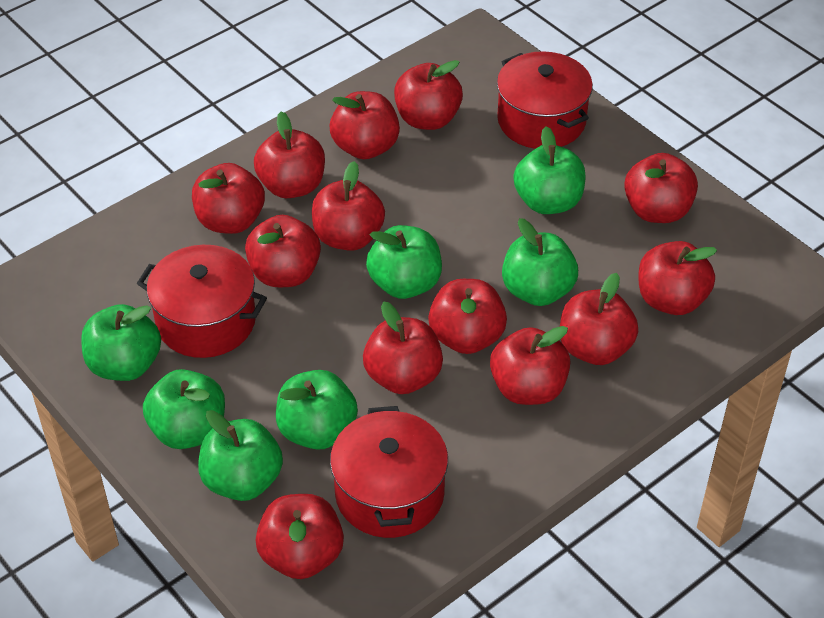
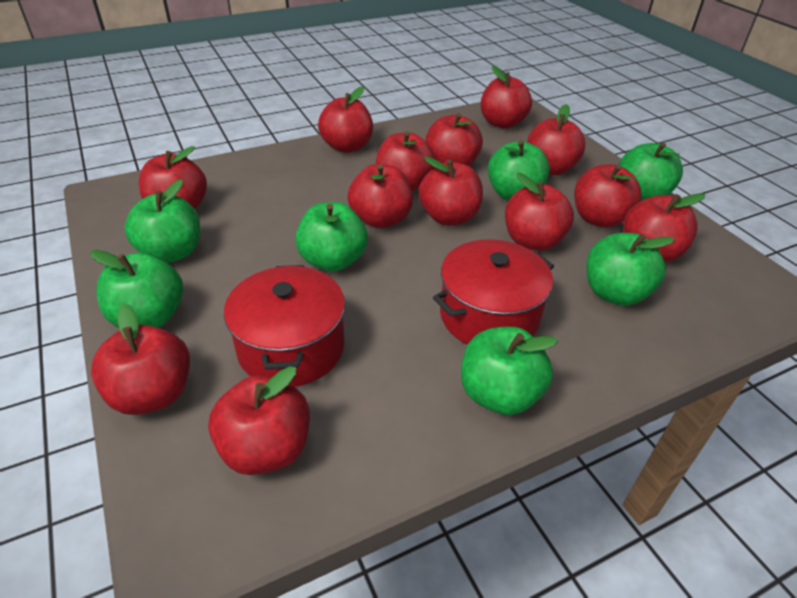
red pot: [137,245,267,358] [330,406,448,538] [497,51,593,149] = 3 -> [224,265,345,387] [433,239,554,345] = 2

